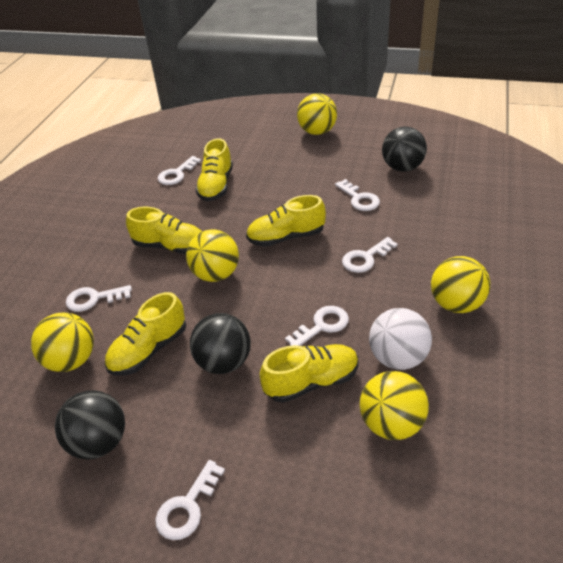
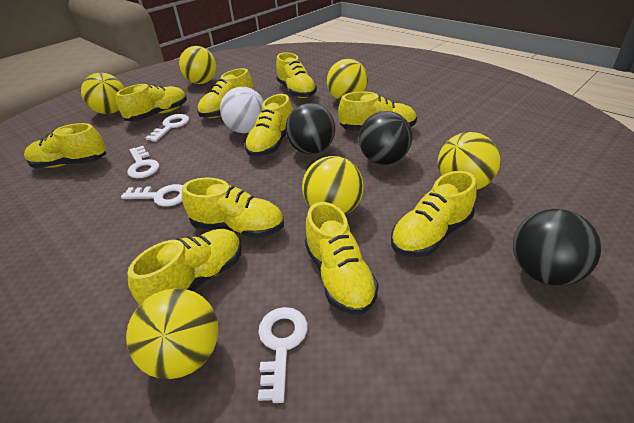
white key: [66,285,132,312] [155,460,225,540] [158,156,201,185] [285,306,349,346] [335,179,380,211] [342,237,398,273] = 6 -> [121,184,183,207] [127,146,159,178] [146,114,189,142] [258,307,308,403] = 4
yellow ball: [31,312,94,372] [186,229,239,282] [297,93,337,135] [360,371,429,440] [431,256,490,313] = 5 -> [81,73,124,114] [126,288,218,379] [179,46,216,84] [302,156,364,215] [327,59,368,101] [438,132,500,190] = 6
yellow shoe: [105,292,186,375] [126,207,202,254] [195,138,233,201] [246,195,326,247] [260,344,359,403] = 5 -> [24,123,106,168] [116,84,187,122] [128,229,242,305] [182,178,284,238] [197,68,253,118] [245,94,293,157] [276,52,317,98] [305,202,379,315] [338,91,417,131] [391,171,477,257] = 10

